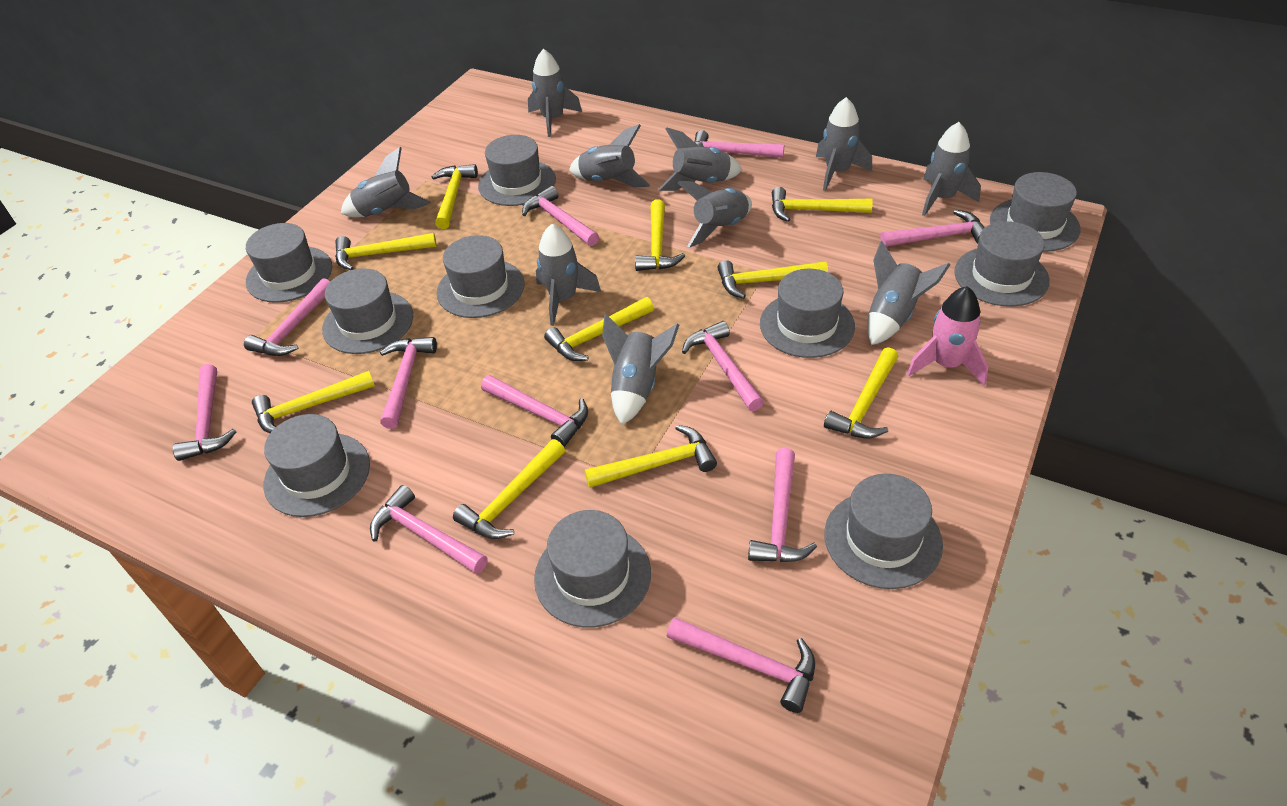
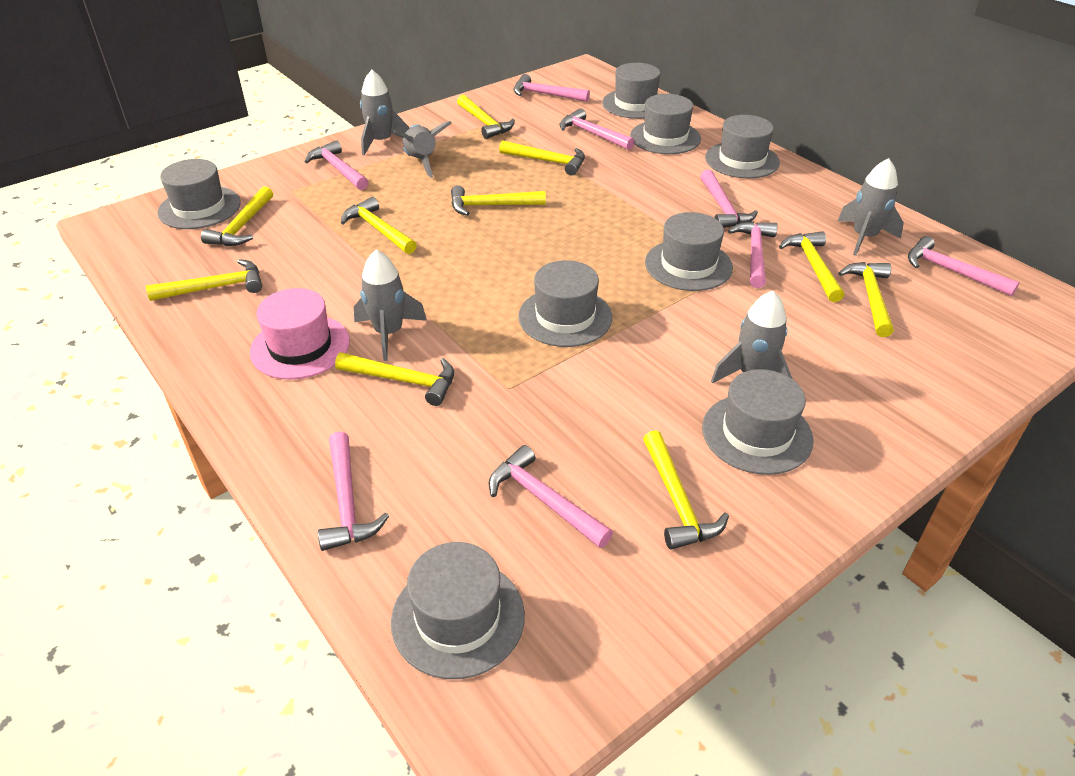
grey hat: [246,223,332,303] [264,414,370,517] [322,268,413,354] [437,235,525,318] [478,135,556,206] [534,510,651,628] [760,269,855,358] [824,474,943,589] [954,221,1050,307] [990,172,1081,252] = 10 -> [157,159,241,229] [391,542,525,679] [518,260,612,347] [602,63,660,119] [630,94,701,154] [645,212,733,291] [702,369,814,475] [705,115,780,178] = 8
grey rocket: [341,147,431,217] [528,49,582,137] [536,224,601,326] [569,124,650,188] [602,314,679,425] [658,127,742,191] [677,181,752,248] [816,97,872,191] [867,241,950,345] [922,122,981,216] = 10 -> [354,250,427,361] [360,70,409,155] [393,121,452,178] [711,291,793,384] [838,158,904,256] = 5
pink hammer: [173,364,236,461] [244,278,330,356] [370,485,488,574] [380,337,437,429] [481,375,588,447] [522,186,599,246] [667,617,815,713] [682,321,764,411] [695,130,784,158] [748,448,817,562] [880,210,985,247] = 11 -> [305,140,369,190] [318,431,389,551] [489,445,613,548] [513,74,590,102] [560,108,635,150] [700,169,758,228] [728,221,778,288] [908,236,1020,296] = 8
pink hat: none = 0 -> [250,288,350,380] = 1
pink rocket: [907,286,988,386] = 1 -> none = 0

